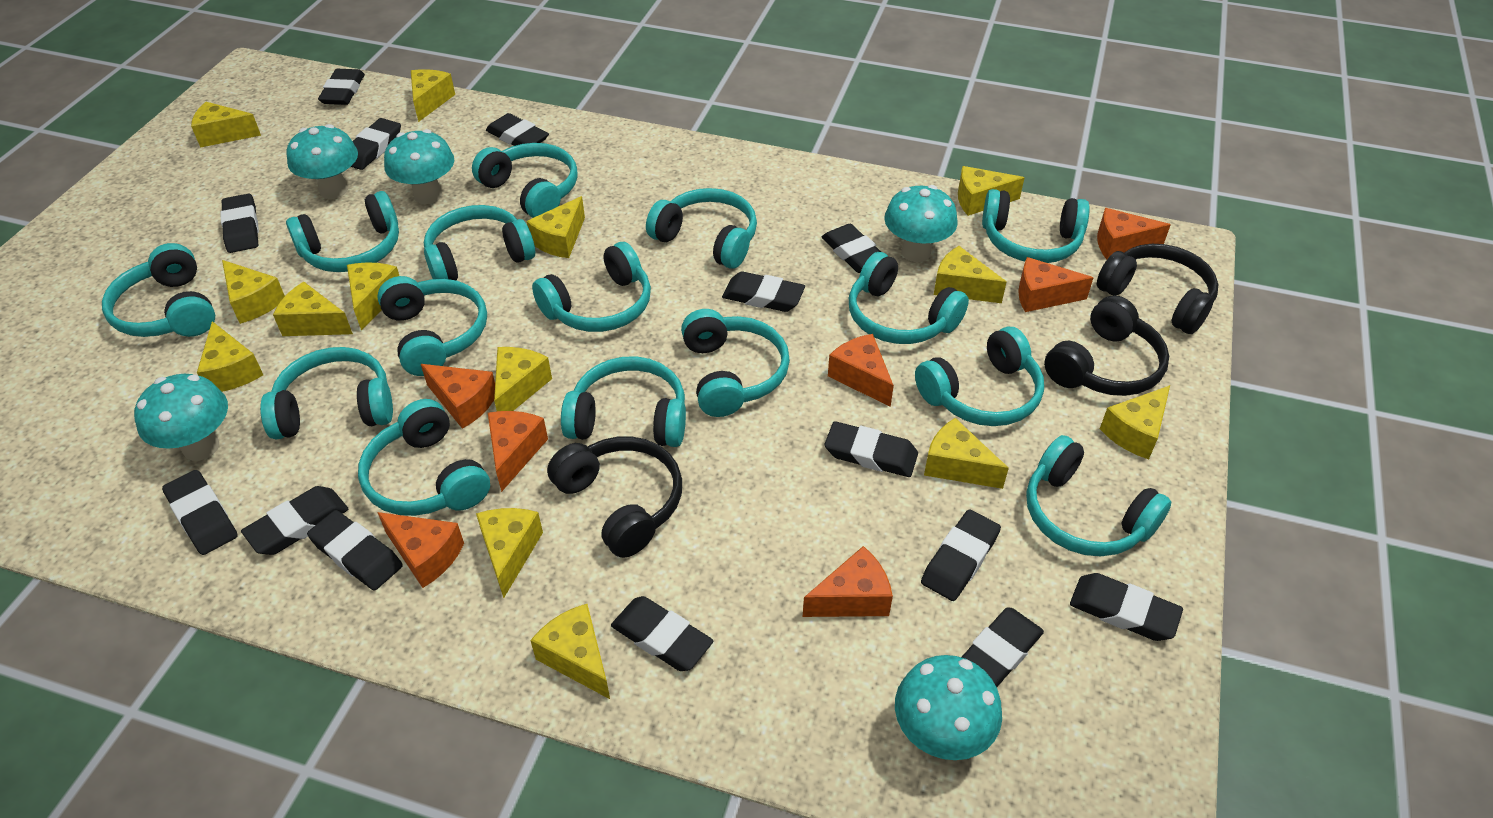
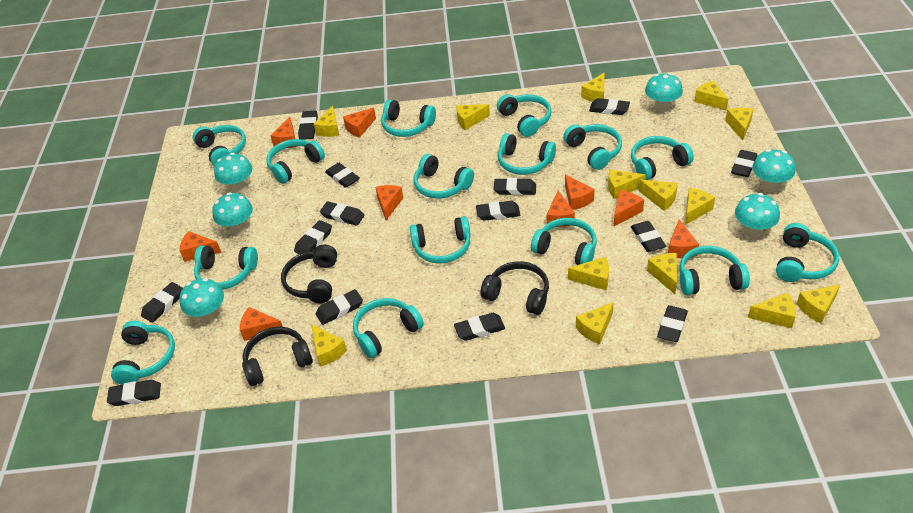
orange cheese: [377,512,464,588] [421,364,495,429] [488,411,548,492] [803,546,893,617] [828,334,894,407] [1018,257,1093,312] [1097,208,1171,260] = 7 -> [180,231,221,262] [240,307,283,341] [270,117,297,148] [343,108,376,138] [375,185,403,220] [547,191,575,227] [565,174,595,210] [614,190,644,226] [668,219,699,258] = 9
turquoise mushroom: [134,374,228,461] [286,124,358,199] [384,129,454,204] [884,185,958,262] [895,655,1002,760] = 5 -> [179,278,224,323] [212,193,253,235] [214,153,252,193] [645,73,683,112] [735,193,780,238] [752,149,795,192] = 6

